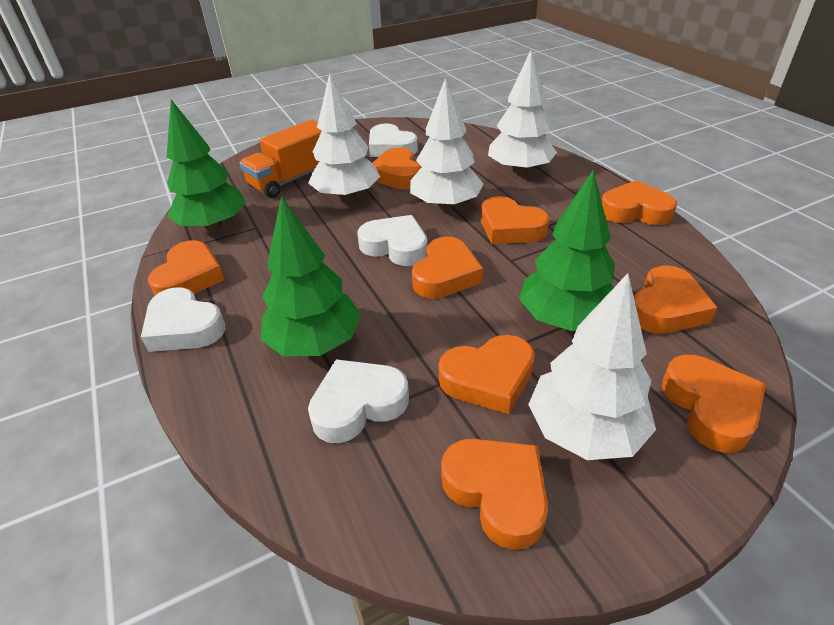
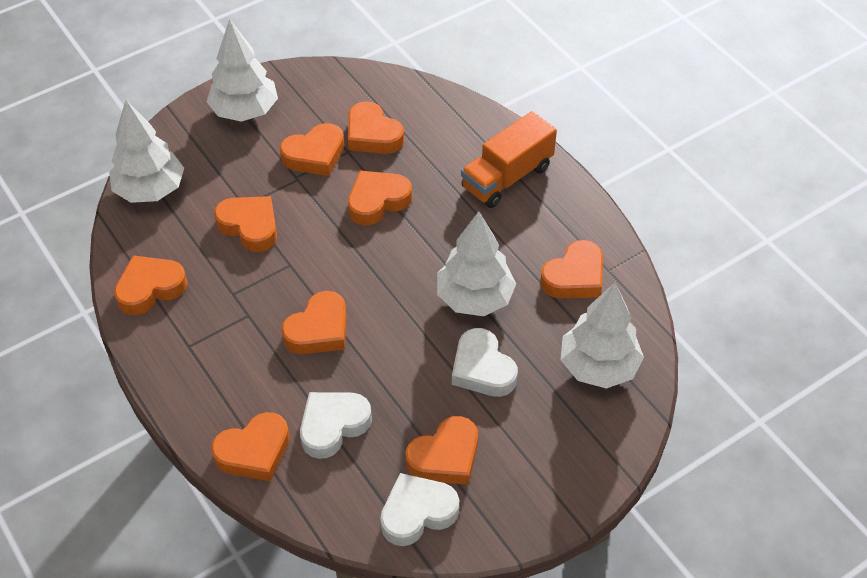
green tree: [167,100,246,231] [260,196,361,356] [519,170,615,331] = 3 -> none = 0
white heart: [141,287,225,352] [308,359,409,443] [357,215,427,266] [369,123,418,157] = 4 -> [300,392,372,459] [380,473,459,546] [452,328,518,397] = 3

